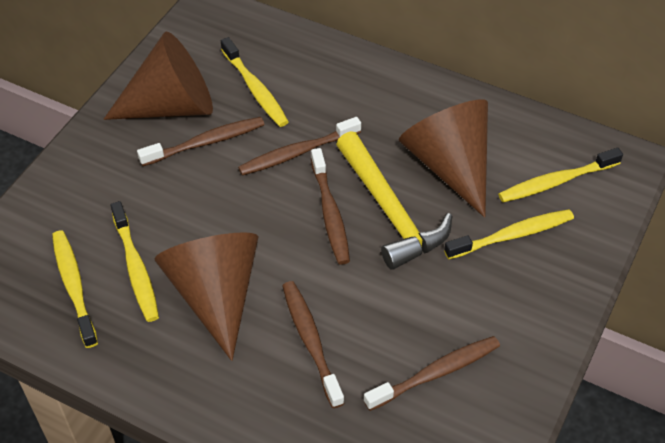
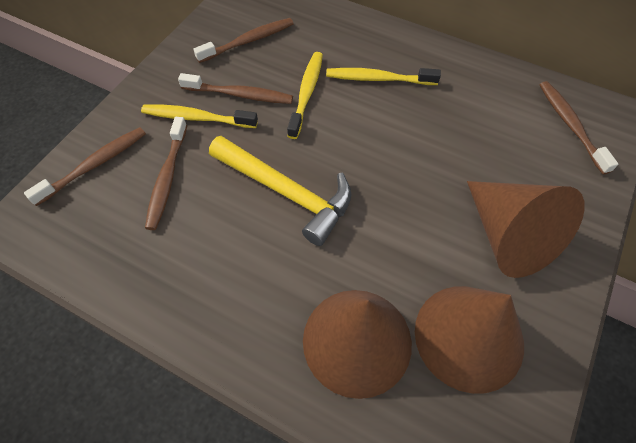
yellow toothbrush: [52,231,98,348] [110,201,159,322] [221,37,289,127] [444,209,574,259] [498,148,623,202] = 5 -> [141,104,258,128] [287,52,323,139] [326,68,441,85] = 3

